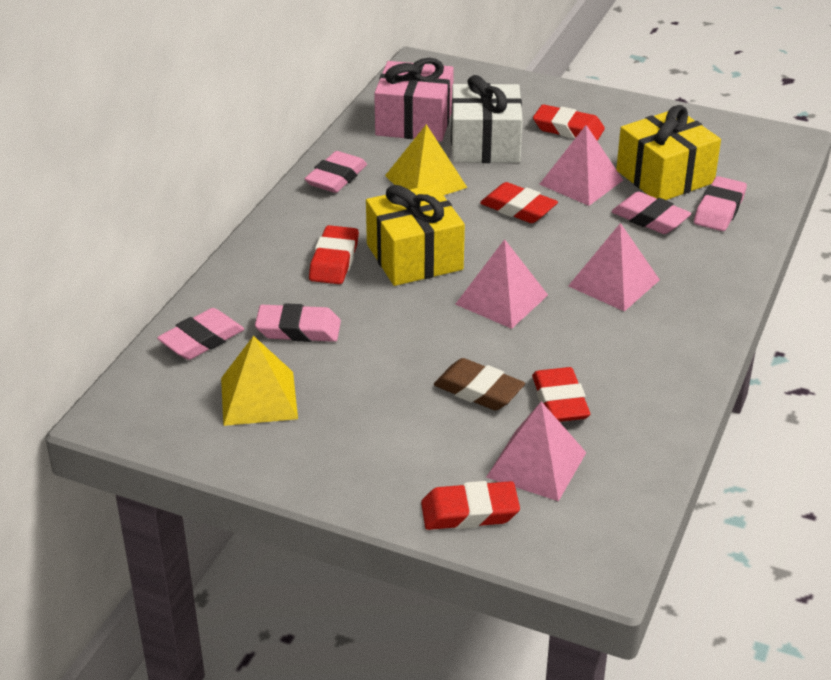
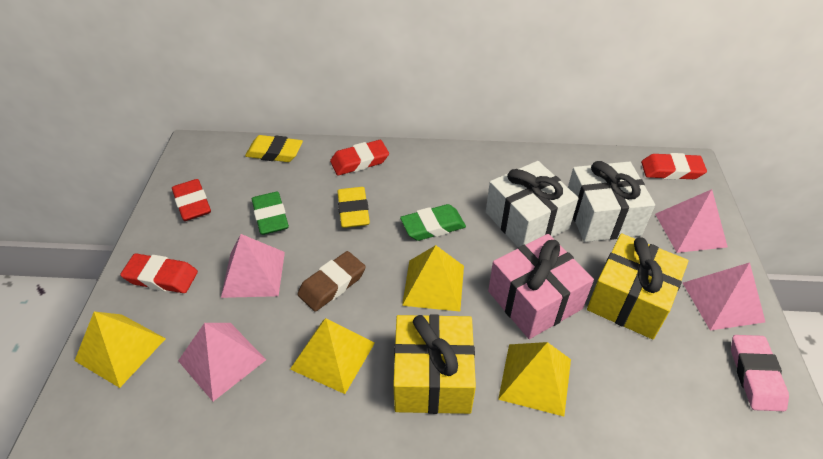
green eraser: none = 0 -> [252,192,289,235] [400,204,466,241] = 2
pink eraser: [157,308,244,360] [255,303,341,342] [304,151,367,193] [611,192,691,234] [694,176,747,231] = 5 -> [731,335,789,411] = 1
red eraser: [309,225,359,284] [421,481,520,530] [480,182,558,223] [532,367,590,422] [533,104,605,141] = 5 -> [120,254,198,293] [172,179,211,221] [330,140,389,176] [641,153,707,180] = 4
white gift: [451,75,523,163] = 1 -> [486,161,579,247] [568,161,655,242] = 2
yellow eraser: none = 0 -> [245,135,303,162] [337,187,370,228] = 2
yellow pyramid: [221,336,298,426] [385,124,467,195] = 2 -> [74,312,166,388] [290,318,375,394] [402,245,464,312] [498,342,571,416] = 4

